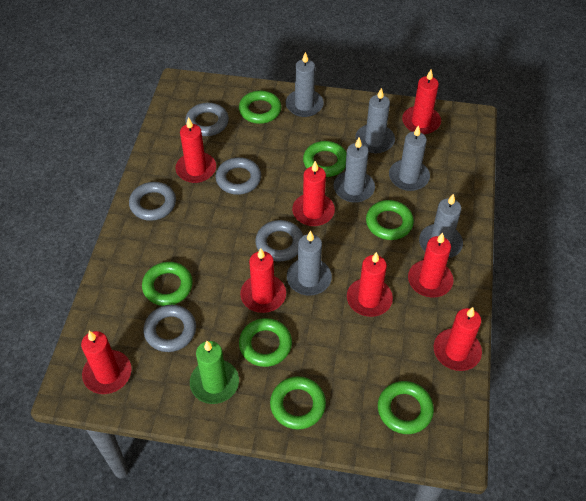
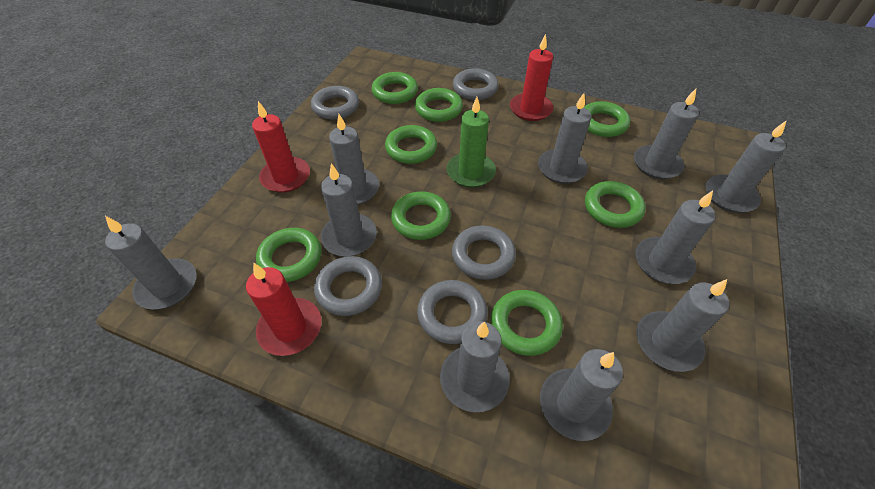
green ring: [142,262,193,306] [239,91,281,124] [239,318,292,367] [270,376,326,429] [303,141,347,177] [366,200,414,240] [378,381,434,434] = 7 -> [256,228,321,282] [372,72,418,104] [385,125,437,164] [391,191,451,240] [415,88,463,122] [491,290,563,356] [584,101,630,137] [585,181,645,228] = 8
grey candle: [285,52,324,117] [287,230,332,295] [333,137,375,203] [355,88,395,153] [389,125,430,191] [419,194,463,258] = 6 -> [105,216,196,309] [321,163,377,257] [329,114,379,205] [440,321,510,412] [538,93,591,184] [540,349,623,441] [634,89,699,179] [635,191,715,284] [637,279,729,372] [705,120,787,213] = 10
red candle: [81,331,132,394] [175,117,216,183] [240,248,286,313] [292,161,335,226] [347,252,393,317] [402,69,441,134] [408,233,453,298] [434,307,482,371] = 8 -> [246,263,321,356] [252,101,310,193] [510,34,553,121] = 3

